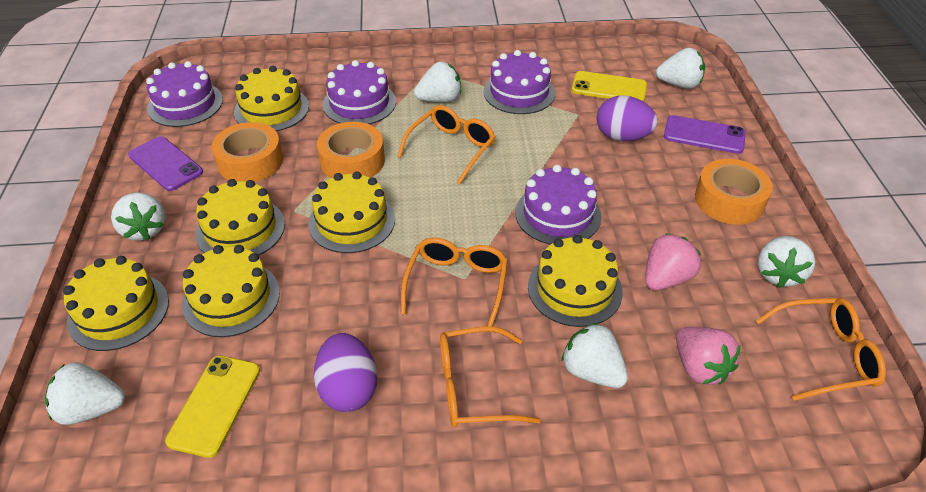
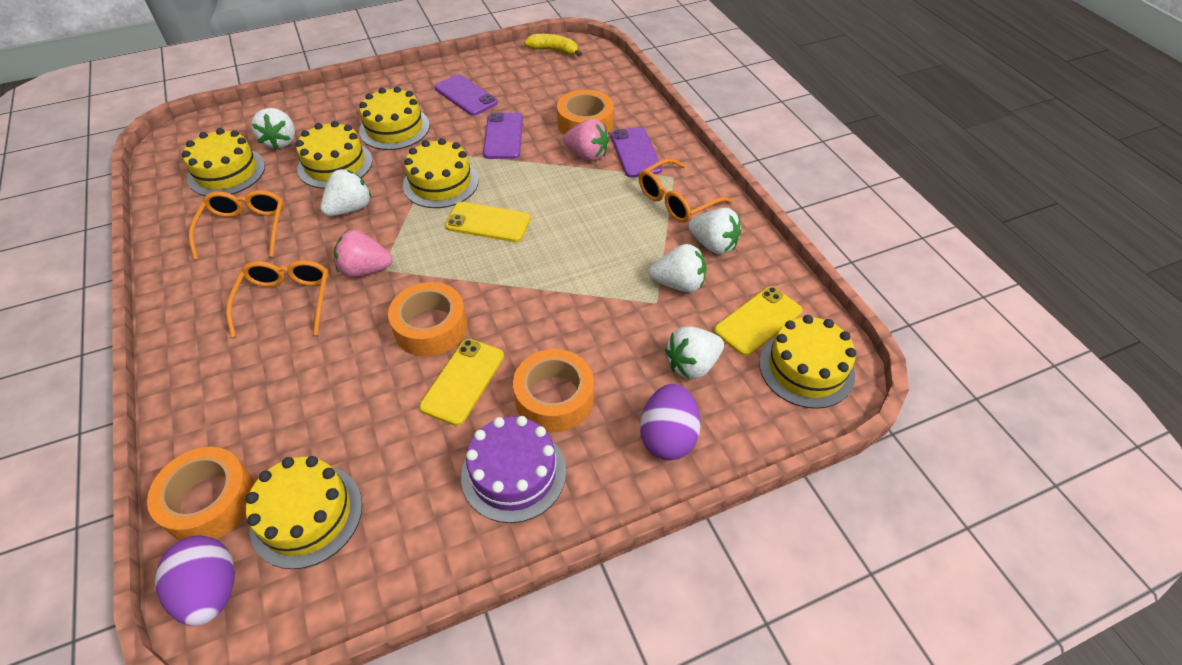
orange glasses: [397,105,495,184] [401,238,508,326] [440,326,541,427] [756,298,886,401] = 4 -> [189,190,284,260] [226,260,329,338] [639,158,732,223] = 3
orange tape: [212,122,283,182] [317,122,385,178] [695,159,773,225] = 3 -> [147,447,255,540] [388,282,467,357] [513,349,594,432] [557,90,614,135] = 4
purple cake: [146,61,223,127] [323,60,396,125] [483,50,555,114] [515,165,601,245] = 4 -> [461,416,566,523] = 1
purple phone: [128,136,203,191] [664,115,746,154] = 2 -> [435,74,498,116] [483,113,523,159] [611,127,662,178] = 3
white strawberry: [45,362,125,425] [111,192,166,241] [414,62,461,102] [561,323,628,388] [656,48,705,89] [758,236,815,288] = 6 -> [251,108,295,150] [320,169,371,216] [649,244,706,292] [665,326,724,379] [688,208,741,254] = 5
yellow banana: none = 0 -> [524,34,582,57] = 1
yellow phone: [165,355,260,458] [572,71,647,102] = 2 -> [419,339,504,426] [445,202,531,242] [714,286,803,356] = 3

